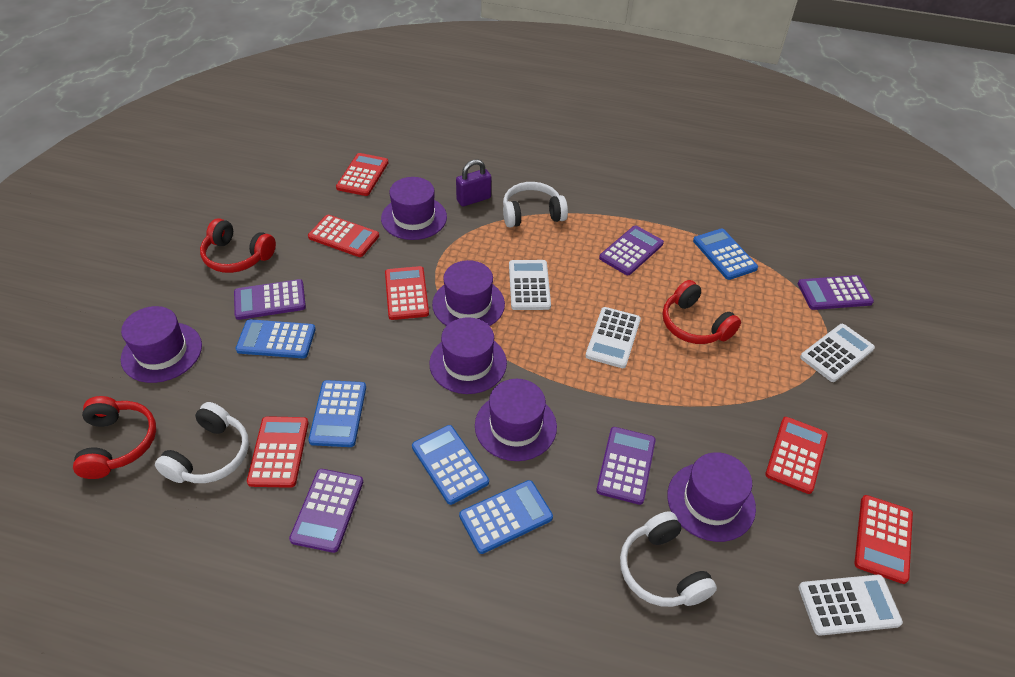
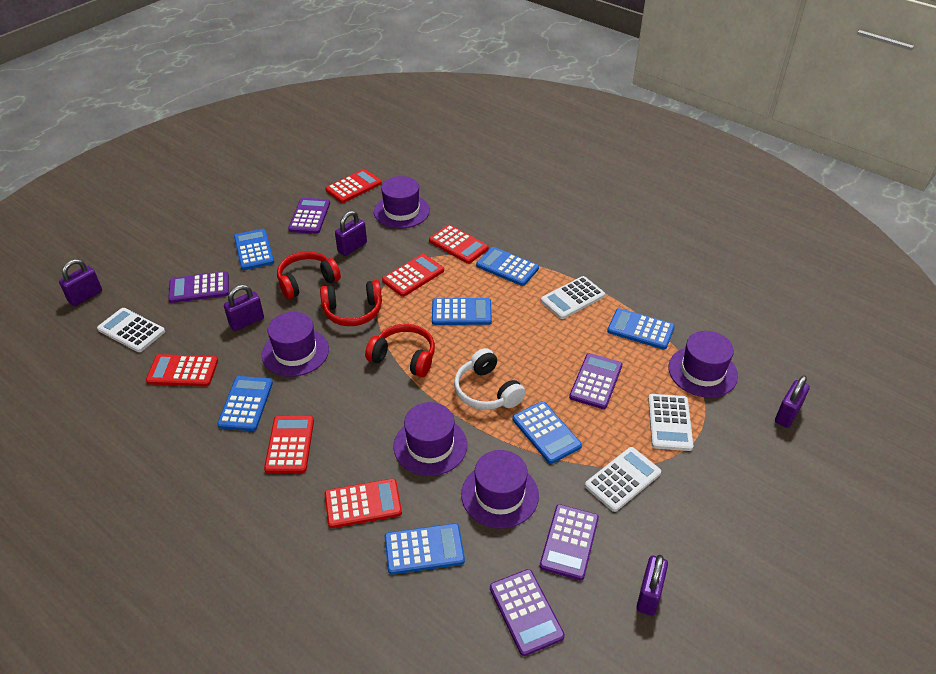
blue calculator: [236,319,316,358] [308,380,366,447] [412,425,489,505] [459,480,553,554] [693,229,758,280] = 5 -> [217,376,273,431] [234,229,274,270] [385,523,465,575] [432,298,492,325] [476,247,539,286] [512,401,582,464] [607,308,675,350] = 7
purple hat: [121,306,202,383] [381,177,447,240] [430,317,507,394] [432,260,505,326] [475,379,557,461] [667,452,756,542] = 6 -> [262,312,329,377] [374,176,430,229] [393,402,467,476] [461,450,539,529] [668,331,738,398] = 5
purple padlock: [456,159,491,207] = 1 -> [59,259,102,306] [224,285,264,331] [335,211,367,256] [636,555,668,616] [775,375,810,428] = 5
white headphones: [155,402,249,483] [503,182,568,227] [620,511,717,607] = 3 -> [454,348,526,410] = 1

